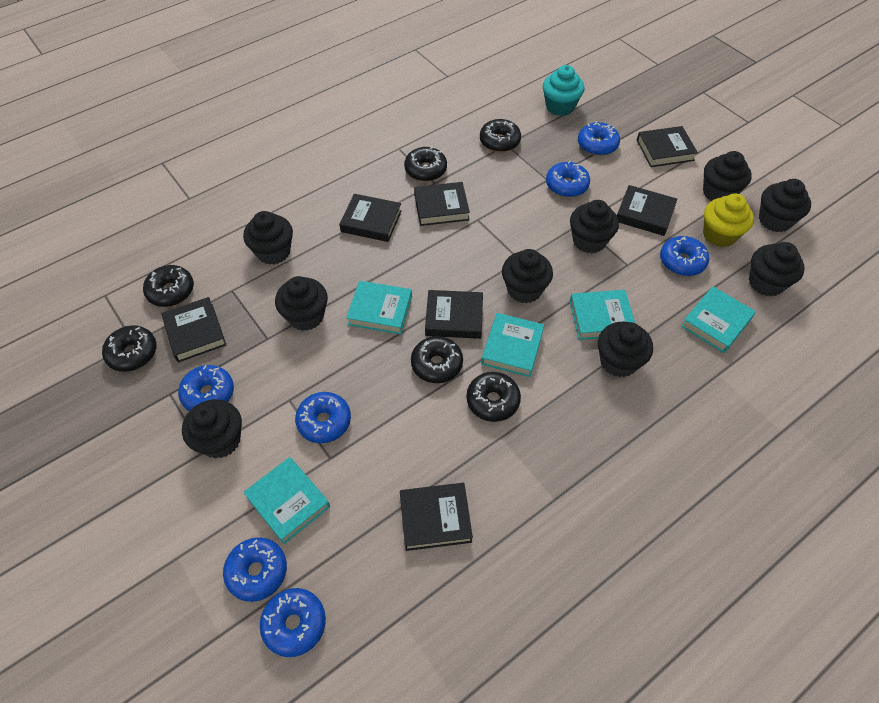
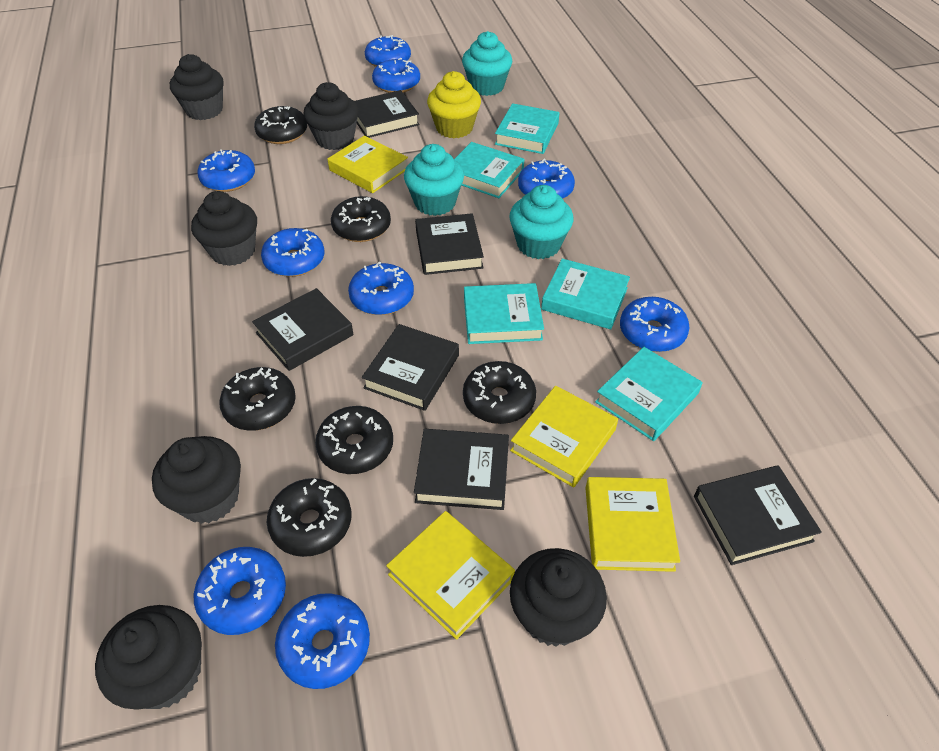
black book: [161,297,227,362] [339,194,402,242] [400,483,473,551] [414,182,470,226] [425,290,483,339] [617,185,677,236] [636,126,698,167] = 7 -> [252,288,354,371] [354,90,419,138] [362,324,459,411] [414,429,509,510] [415,213,484,275] [694,465,822,565] = 6
black cupcake: [182,399,242,458] [243,211,293,265] [275,276,328,331] [502,249,553,303] [570,200,619,253] [598,322,653,377] [703,151,752,201] [749,242,805,296] [759,179,811,232] = 9 -> [95,605,202,709] [152,436,241,524] [170,54,224,120] [191,191,257,266] [303,82,359,150] [510,548,607,647] = 6
blue donut: [178,365,234,411] [223,537,287,602] [260,588,326,657] [295,392,351,443] [546,161,590,197] [578,121,620,156] [660,236,709,276] = 7 -> [194,547,286,635] [197,149,255,192] [261,228,325,277] [275,593,370,689] [348,261,414,315] [365,35,411,67] [372,58,420,93] [518,159,575,199] [620,297,689,352] = 9
turquoise cupcake: [543,65,585,116] = 1 -> [404,144,464,216] [462,31,512,96] [509,185,573,259] = 3
yellow book: none = 0 -> [327,136,408,193] [386,511,515,640] [510,386,618,488] [585,477,680,572] = 4

